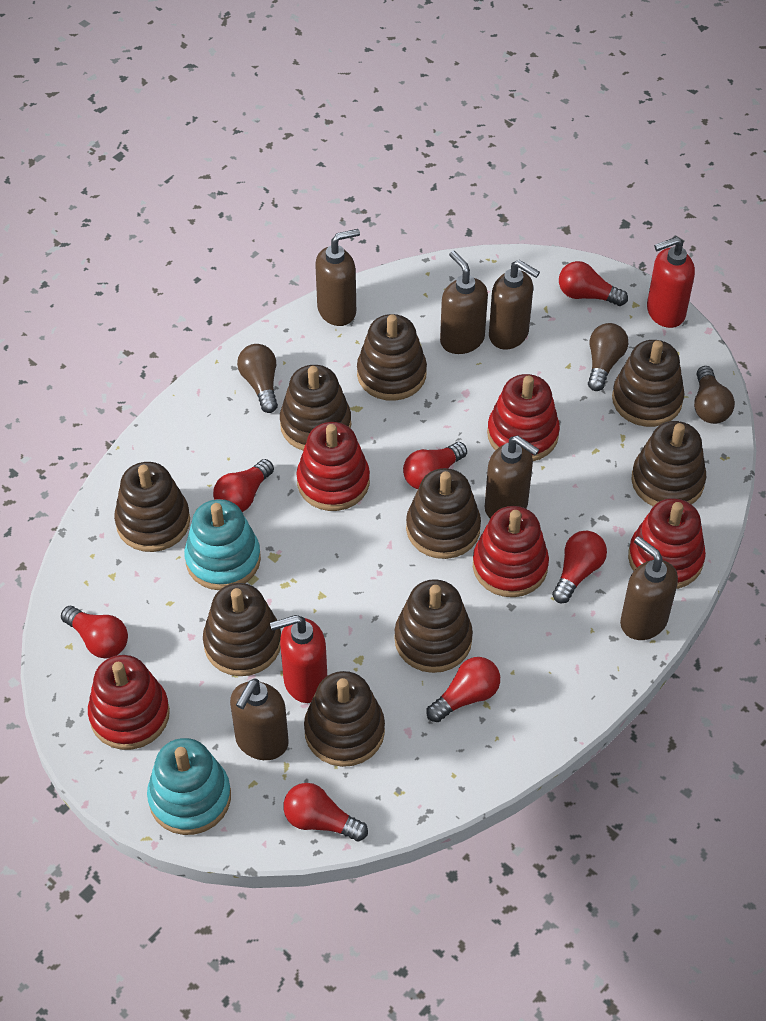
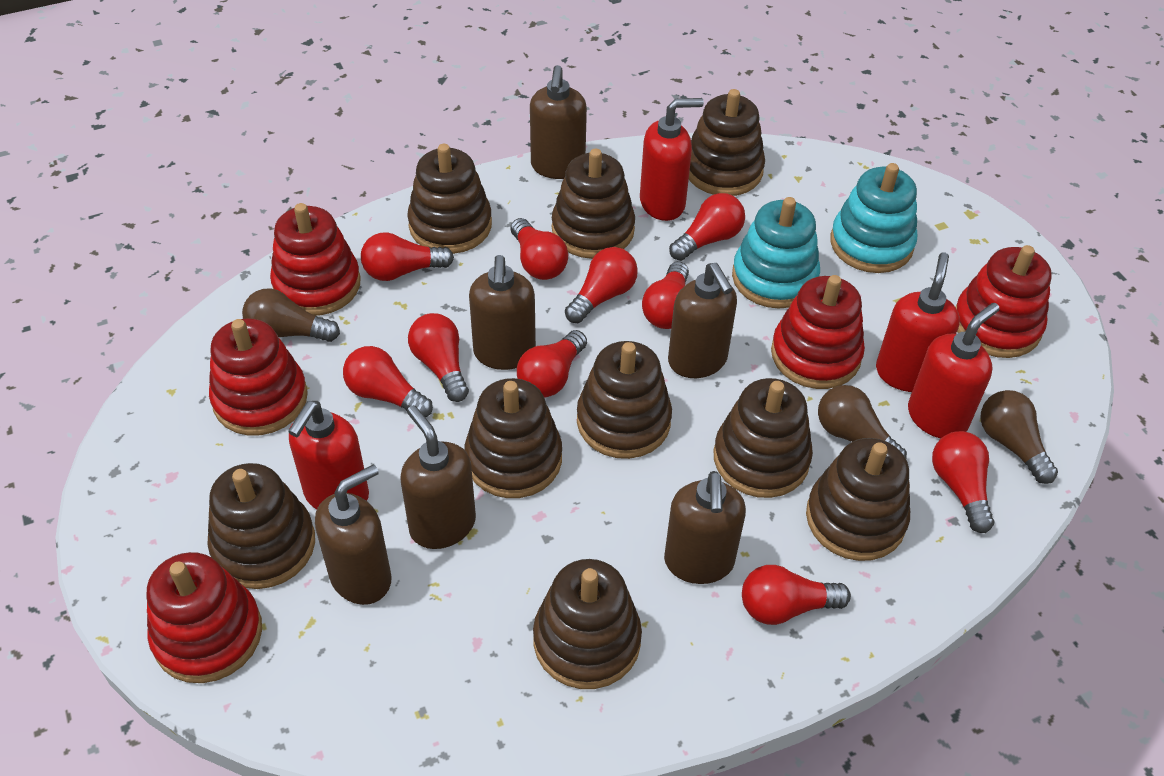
red light bulb: [61,606,128,658] [213,459,274,512] [283,783,368,841] [403,442,467,489] [426,657,500,722] [552,531,607,603] [559,261,628,306] = 7 -> [343,346,433,417] [361,232,454,281] [408,313,469,402] [510,218,568,280] [517,330,587,397] [565,247,638,323] [642,262,689,329] [669,193,745,261] [742,565,851,625] [932,431,995,533] = 10
red soap dispenser: [270,615,327,703] [647,237,695,328] = 2 -> [288,401,369,510] [640,98,704,221] [876,253,960,392] [908,303,1000,438] = 4

